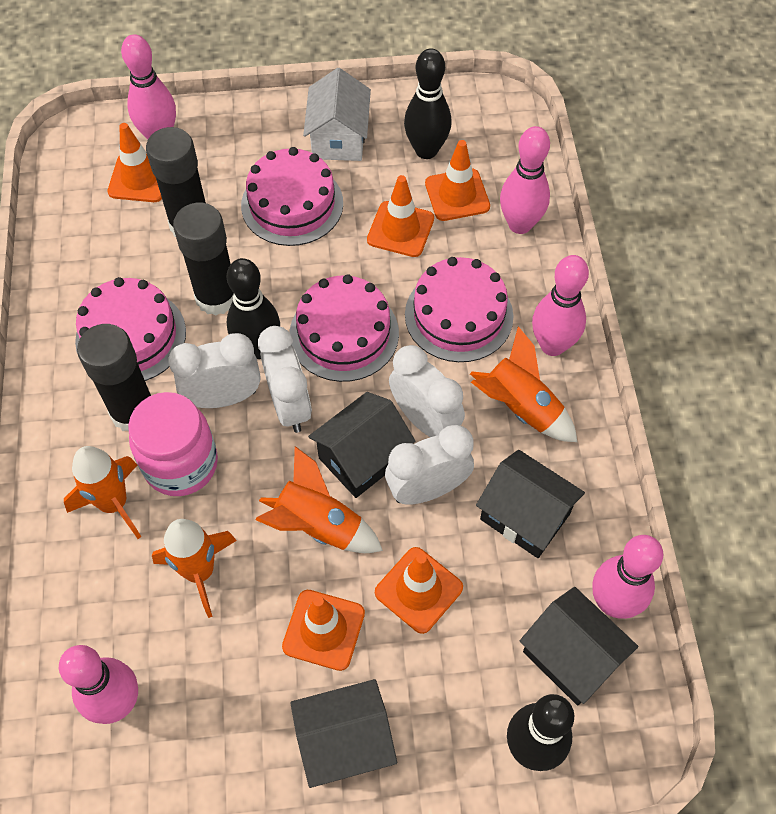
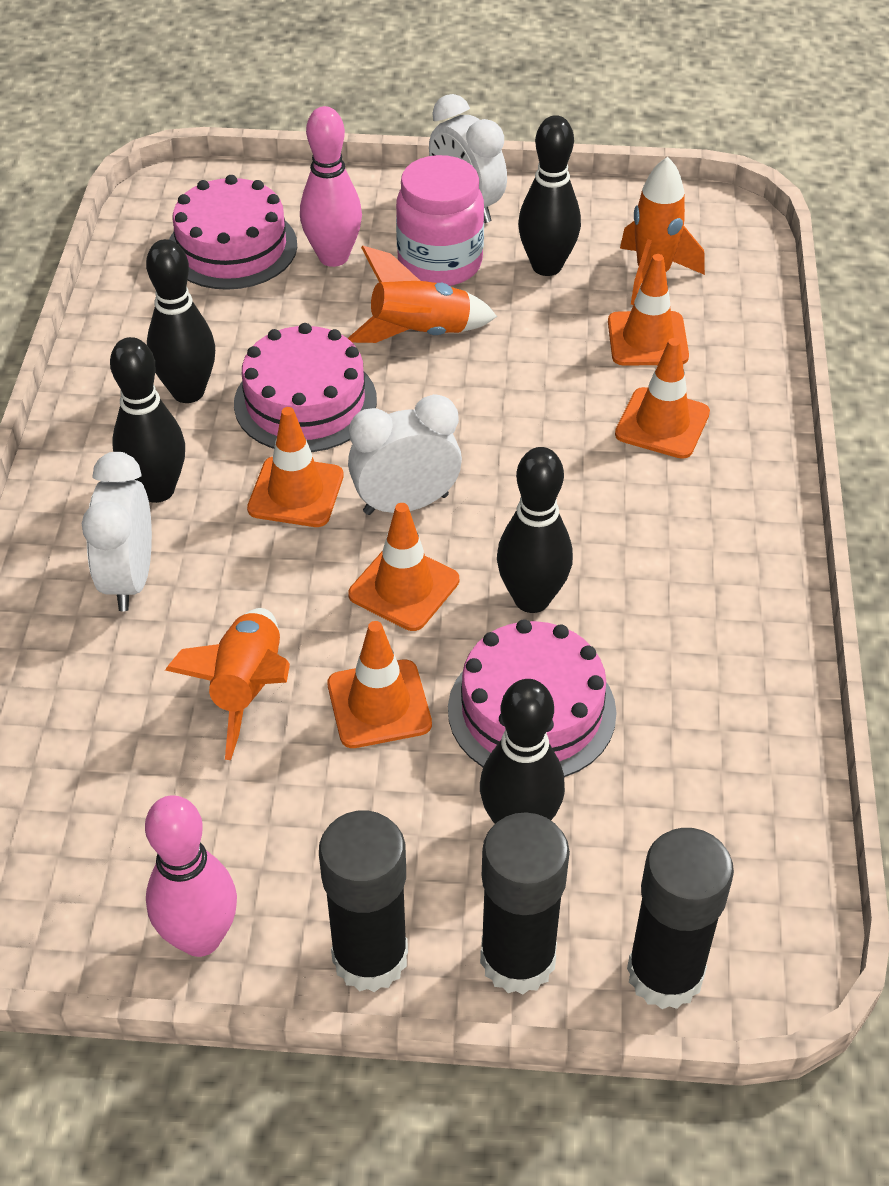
black bowling pin: [227,258,280,359] [404,48,452,159] [507,694,574,771] = 3 -> [110,337,185,503] [146,239,215,403] [480,679,565,824] [497,447,573,613] [518,115,581,276] = 5
black house: [290,679,397,788] [308,392,416,498] [476,450,585,558] [520,587,638,706] = 4 -> none = 0
orange rocket: [64,446,141,539] [152,519,237,618] [255,446,383,553] [470,326,577,442] = 4 -> [165,608,290,760] [348,246,497,343] [620,157,705,305] = 3
pink bowling pin: [59,645,138,724] [121,34,176,139] [500,126,550,234] [532,255,589,356] [592,535,663,619] = 5 -> [145,795,237,957] [300,106,362,267] = 2
pink cake: [75,277,186,381] [241,147,343,246] [290,274,399,382] [405,257,514,362] = 4 -> [169,175,297,290] [234,323,377,452] [448,619,616,777] = 3
white clock: [168,333,260,408] [258,326,312,433] [385,425,474,505] [389,345,465,437] = 4 -> [82,452,152,611] [348,394,462,515] [429,94,507,223] = 3
white house: [303,68,371,161] = 1 -> none = 0

